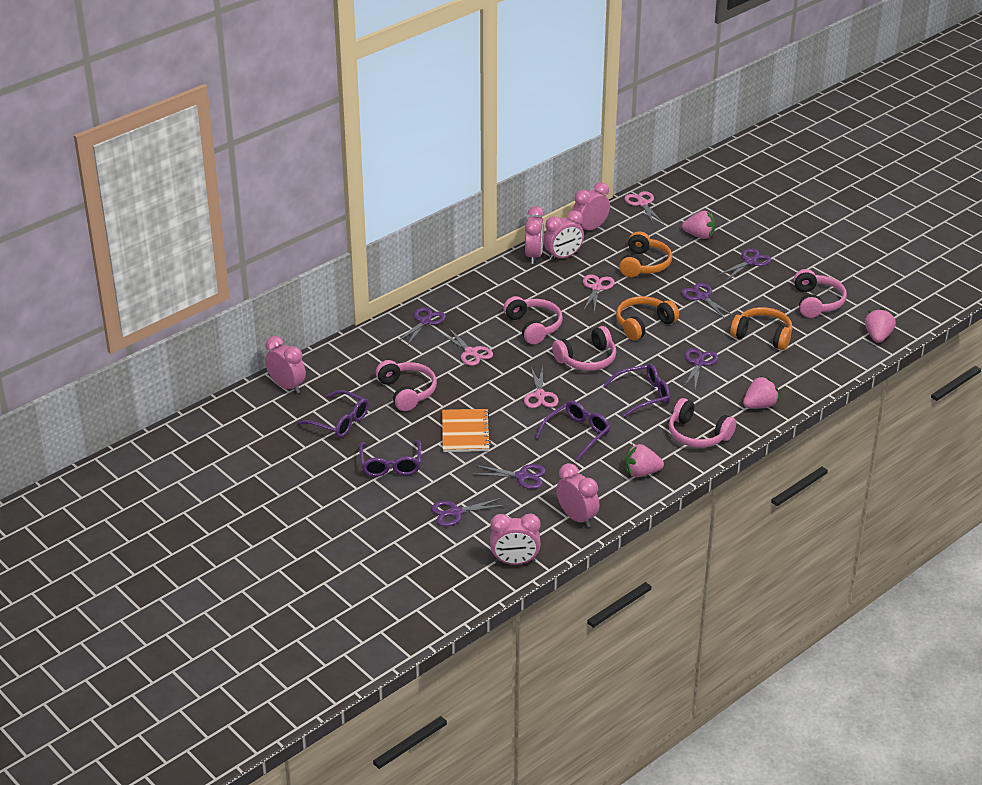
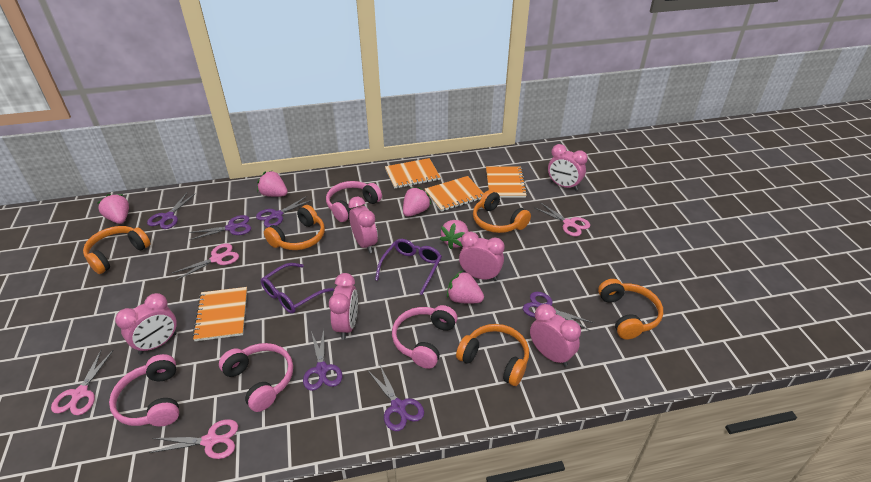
orange headphones: [616,296,679,341] [619,231,672,277] [730,307,792,350] = 3 -> [83,226,150,274] [264,205,325,250] [456,324,529,386] [473,190,531,233] [598,279,663,339] = 5
orange notebook: [442,409,491,452] = 1 -> [192,287,247,341] [385,158,441,189] [425,176,484,212] [486,166,527,198] = 4
pink headphones: [376,360,437,411] [503,296,563,344] [552,326,616,371] [669,398,736,448] [794,269,847,318] = 5 -> [109,354,179,427] [219,343,293,412] [326,181,382,222] [392,305,457,369] = 4
pink strawberry: [625,444,664,477] [682,211,715,239] [743,376,780,409] [865,308,896,343] = 4 -> [97,194,129,224] [257,170,288,197] [403,187,431,217] [440,220,469,249] [447,270,484,303] = 5
purple glasses: [297,390,369,438] [359,440,421,477] [535,401,611,461] [603,364,671,417] = 4 -> [261,263,334,314] [375,239,442,295] = 2

